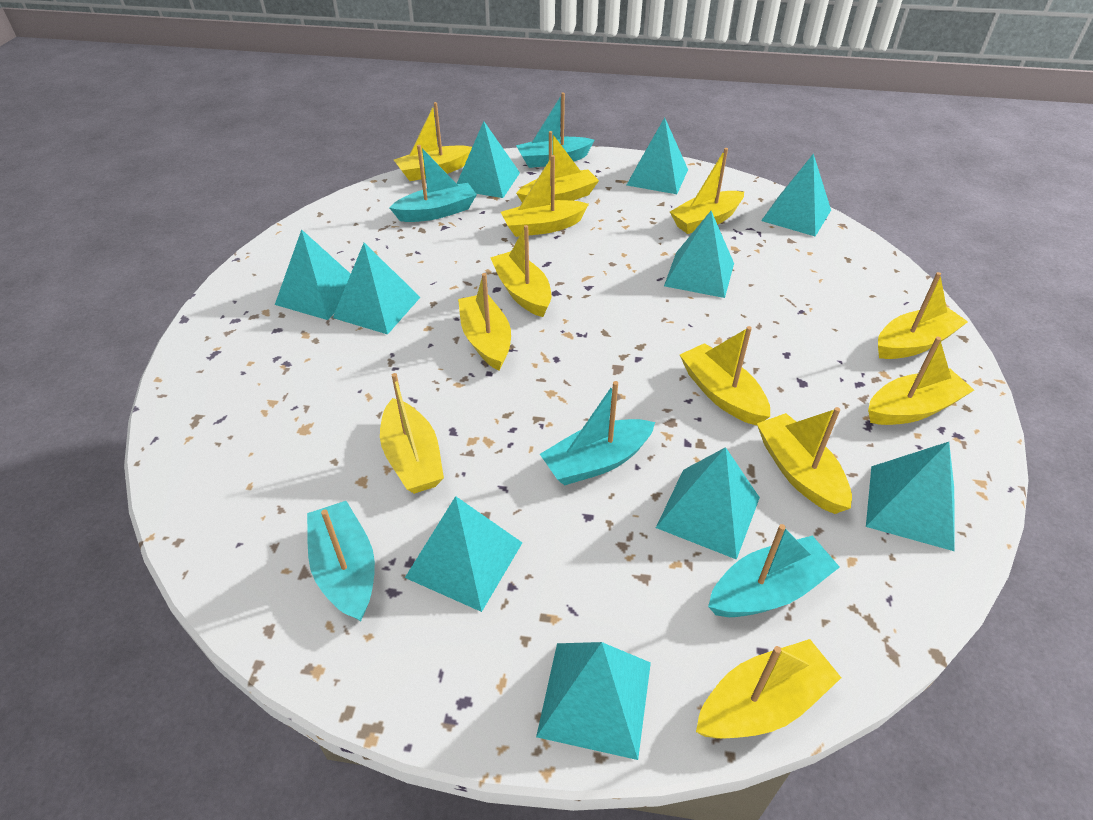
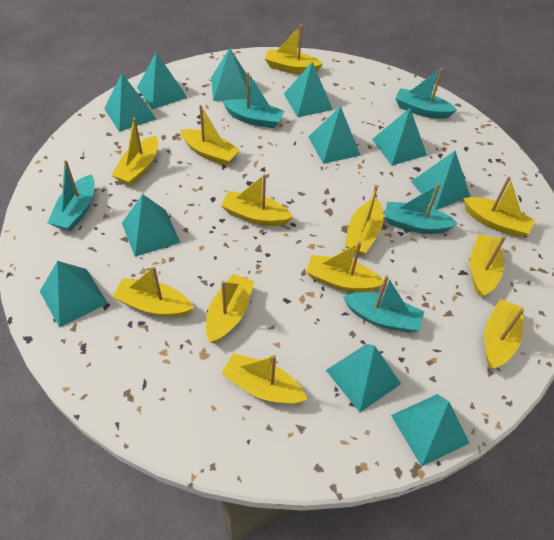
turquoise pyramid: [275,229,351,320] [333,243,420,335] [405,496,522,612] [457,121,520,198] [536,642,651,760] [627,117,688,194] [656,447,760,560] [664,211,734,298] [761,153,831,236] [866,442,955,551] = 10 -> [40,261,108,328] [104,74,156,132] [122,194,180,257] [137,52,188,109] [211,48,250,101] [284,62,333,117] [309,106,361,164] [326,344,401,412] [372,108,427,166] [391,394,469,467] [411,151,470,210] = 11

